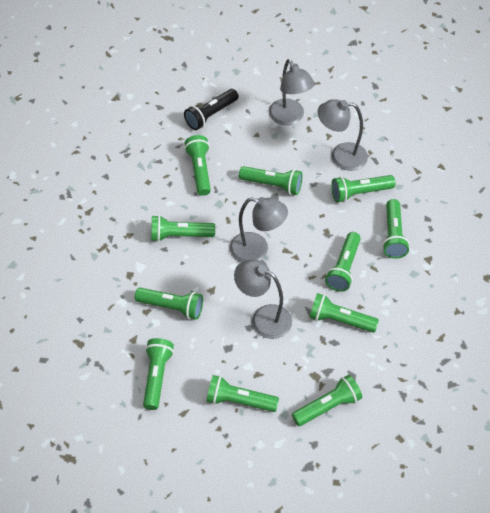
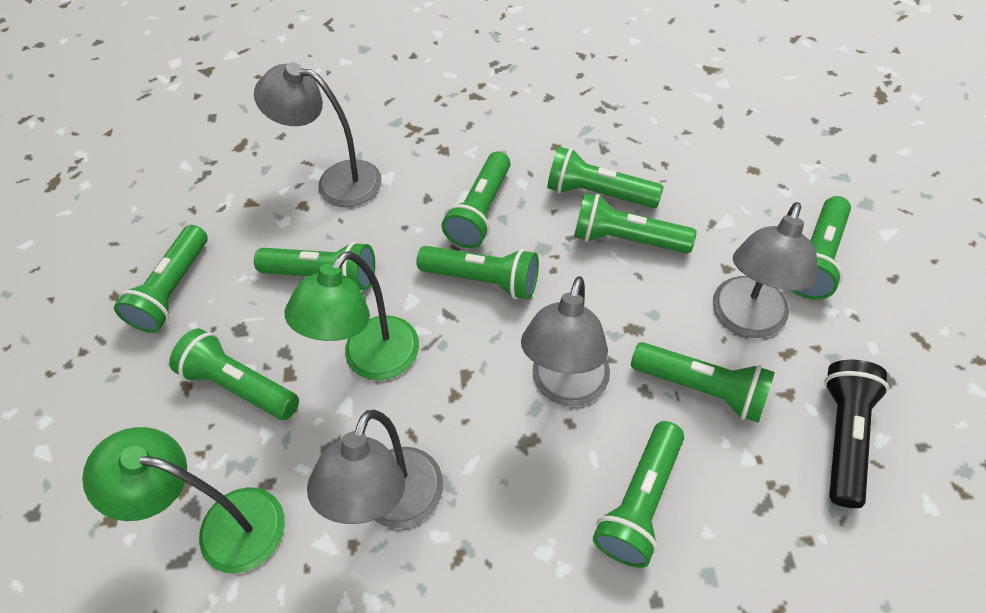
green flashlight: [135,288,203,320] [143,338,174,410] [151,215,215,242] [184,135,211,196] [206,375,279,412] [239,166,303,195] [292,375,362,426] [309,293,379,332] [325,232,361,292] [331,175,395,202] [382,199,410,259] = 11 -> [114,225,208,333] [169,329,299,420] [254,241,375,290] [417,246,539,300] [442,151,510,248] [547,147,664,208] [574,193,697,253] [593,421,684,568] [631,342,775,423] [793,196,851,300] = 10
green lamp: none = 0 -> [82,427,285,574] [285,251,419,381] = 2

